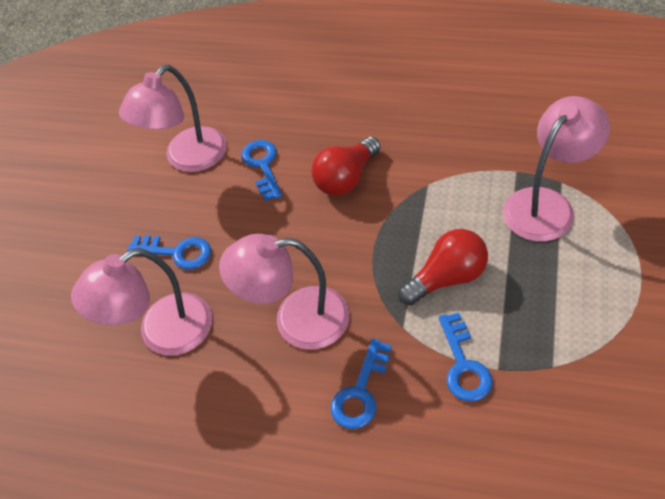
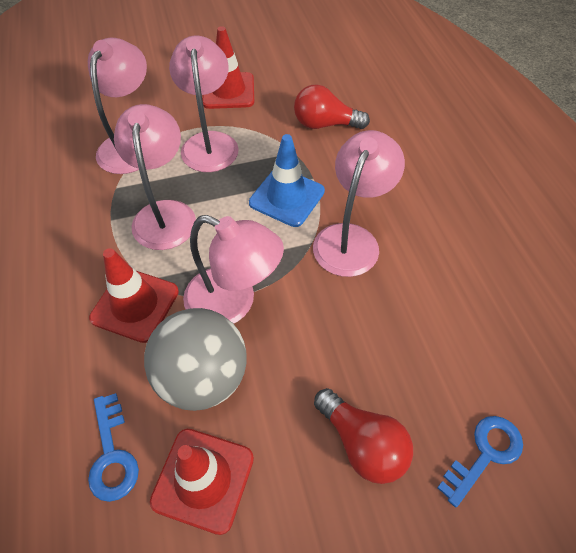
blue key: [127,235,211,270] [241,140,282,201] [331,339,391,429] [439,313,493,402] = 4 -> [88,393,139,502] [437,416,523,507] = 2
blue traffic cone: none = 0 -> [249,134,325,227] = 1
grey ball: none = 0 -> [144,308,246,411] = 1
pink lamp: [71,248,212,356] [119,65,227,172] [219,234,350,350] [503,96,610,242] = 4 -> [88,38,147,174] [114,104,196,250] [169,35,239,172] [183,215,284,324] [313,130,405,277] = 5
red traffic cone: none = 0 -> [89,248,179,343] [150,429,254,535] [202,26,254,109] = 3

